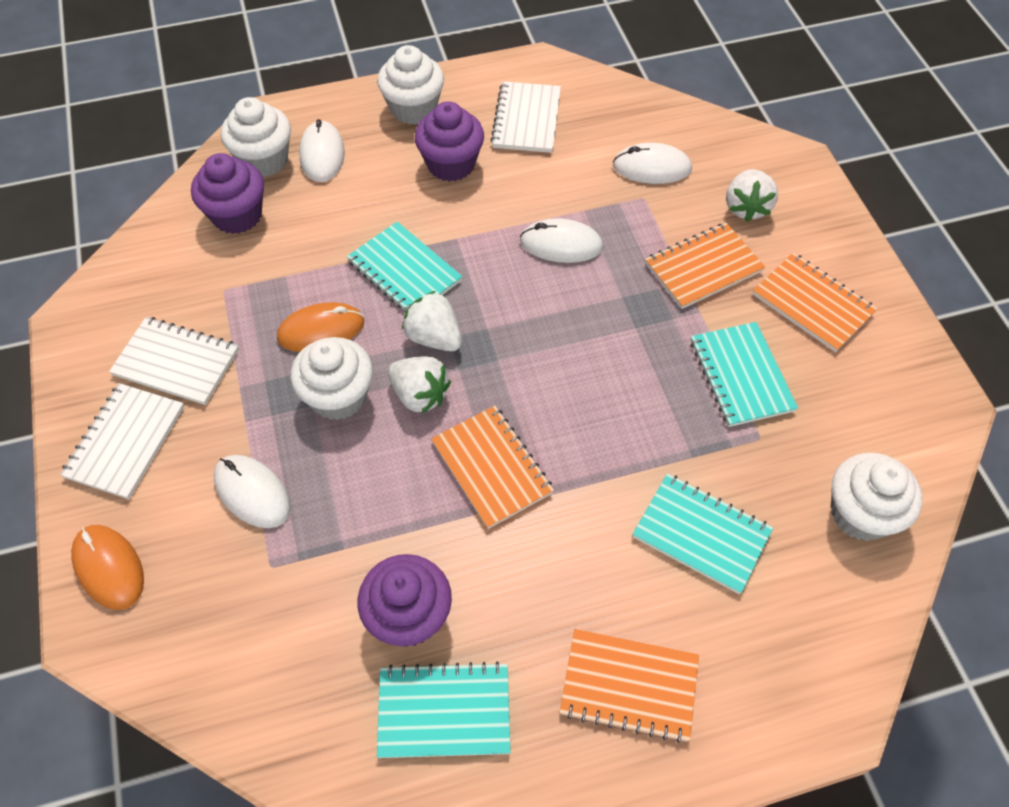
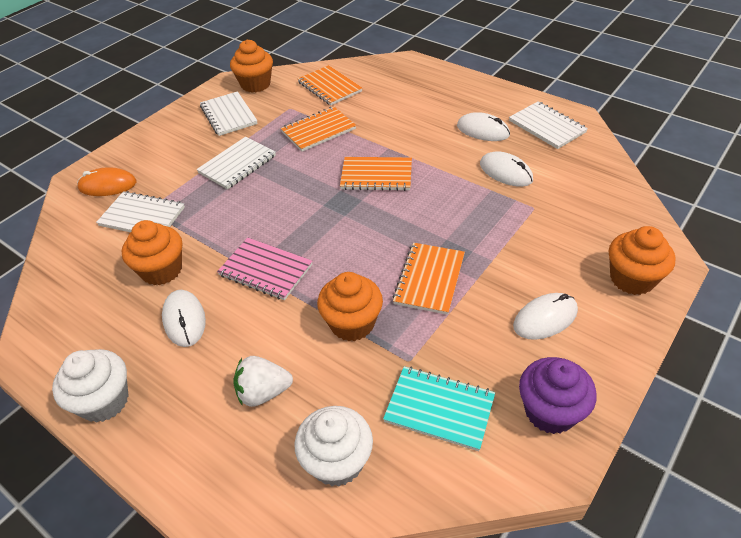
orange cupcake: none = 0 -> [122,220,182,285] [230,40,273,93] [317,272,383,341] [609,226,676,295] = 4
orange mouse: [71,525,144,610] [277,302,364,352] = 2 -> [77,167,137,196] = 1
pink notebook: none = 0 -> [217,238,313,301] = 1
purple cupcake: [191,153,264,234] [358,554,452,647] [415,101,484,182] = 3 -> [519,357,596,434] = 1
turquoise notebook: [347,222,463,313] [377,662,511,758] [632,474,773,594] [691,322,798,427] = 4 -> [383,366,495,451] = 1
white cupcake: [221,97,291,177] [291,337,373,421] [377,45,444,125] [831,453,923,541] = 4 -> [52,349,129,423] [294,406,373,487] = 2
white notebook: [60,383,184,499] [109,317,239,405] [491,81,561,153] = 3 -> [96,191,185,232] [196,137,276,189] [200,91,258,136] [509,101,588,149] = 4
white strawberry: [388,357,451,414] [402,291,462,351] [726,169,778,222] = 3 -> [233,356,293,407] = 1

